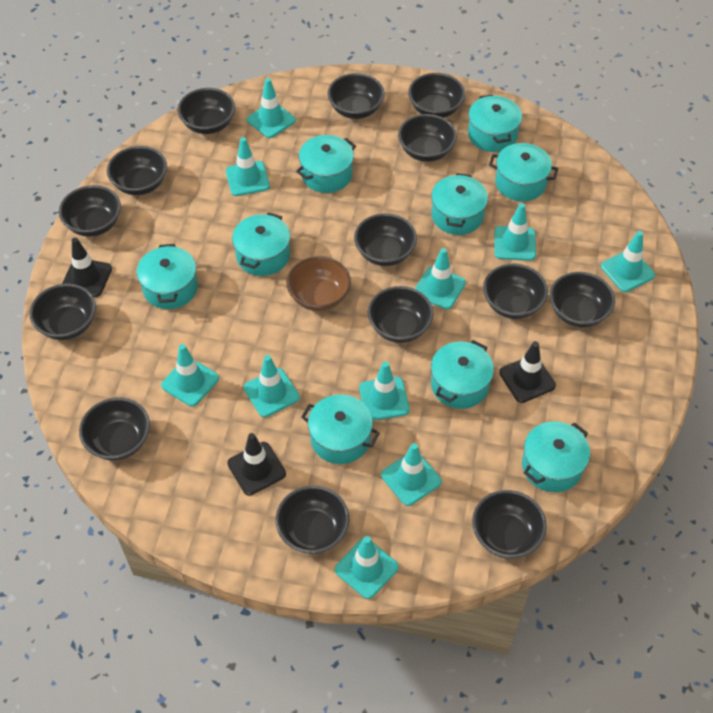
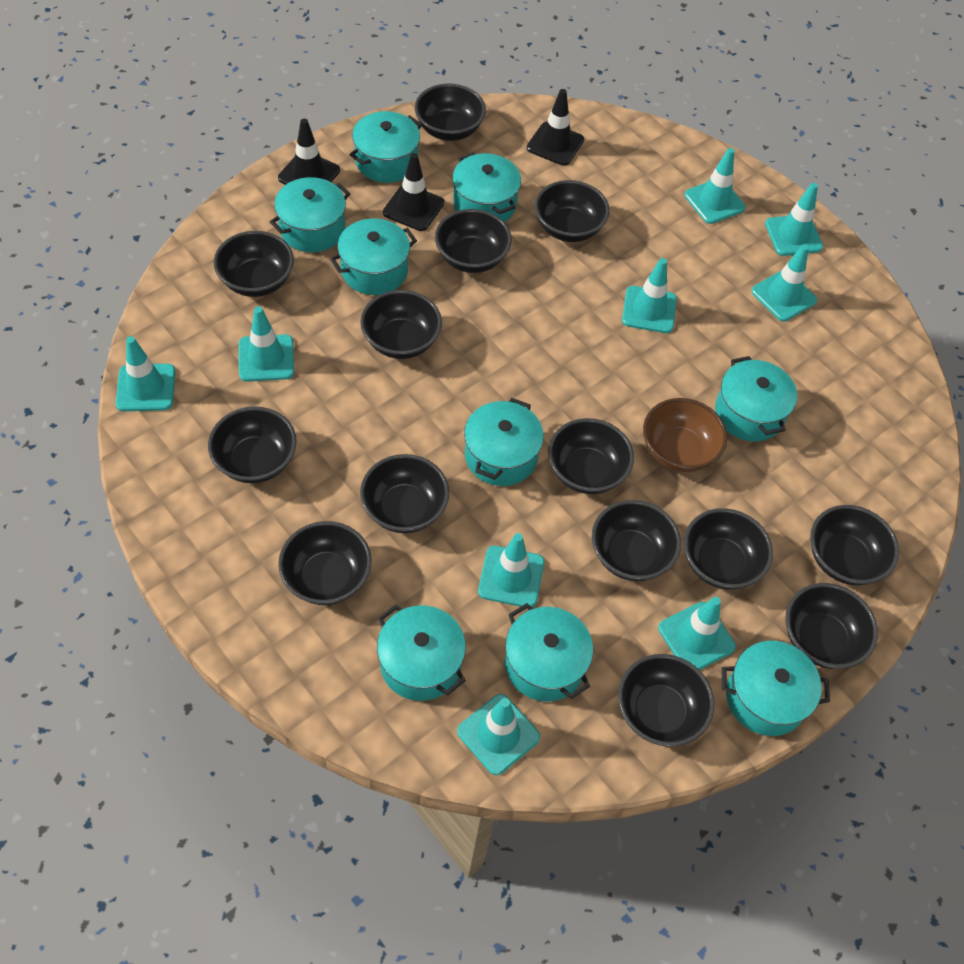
turquoise traffic cone: [161,344,219,407] [226,137,270,196] [244,355,300,417] [247,78,296,138] [335,536,399,599] [359,361,410,421] [381,443,442,506] [415,248,466,309] [494,203,536,261] [601,231,655,292] = 10 -> [116,336,176,411] [239,306,294,382] [457,694,540,775] [478,533,544,607] [622,258,677,333] [658,597,736,670] [684,148,746,224] [752,244,817,321] [765,183,823,256] = 9

